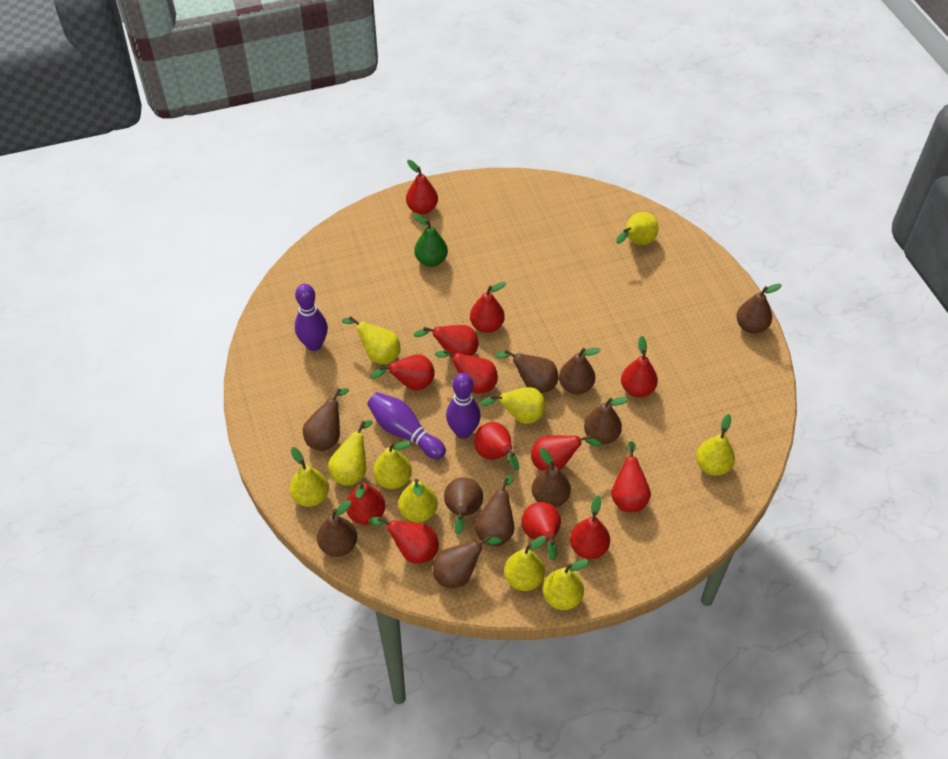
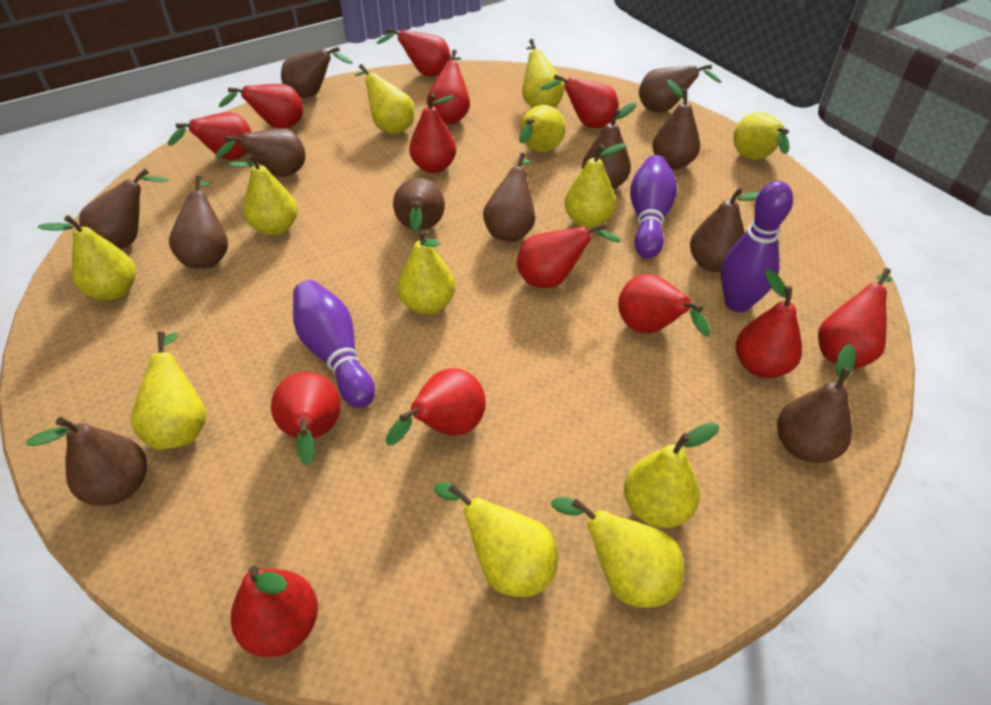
brown pear: [303,388,349,451] [317,500,357,557] [433,536,502,588] [444,477,483,535] [475,475,514,546] [495,350,558,393] [532,448,571,507] [559,348,600,394] [584,397,628,444] [737,284,782,334] = 10 -> [26,417,147,506] [79,169,169,249] [169,175,228,269] [215,128,306,177] [281,47,353,98] [393,178,445,232] [483,152,535,242] [582,102,636,189] [639,64,722,112] [652,80,700,169] [690,187,759,272] [777,344,856,463] = 12
green pear: [414,214,448,267] = 1 -> none = 0
yellow pear: [290,447,329,507] [328,420,373,486] [342,316,401,364] [373,441,412,489] [398,479,438,522] [479,387,546,424] [504,536,546,591] [543,559,589,610] [616,212,659,245] [696,414,735,476] = 10 -> [38,215,136,300] [131,331,206,450] [228,153,297,236] [355,64,415,134] [397,229,455,315] [434,482,558,597] [519,105,566,152] [522,39,564,108] [551,497,684,608] [564,143,626,228] [624,422,719,528] [733,112,790,160] = 12

